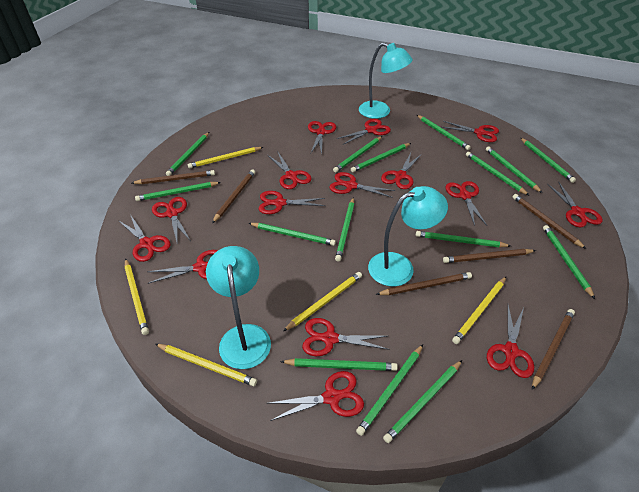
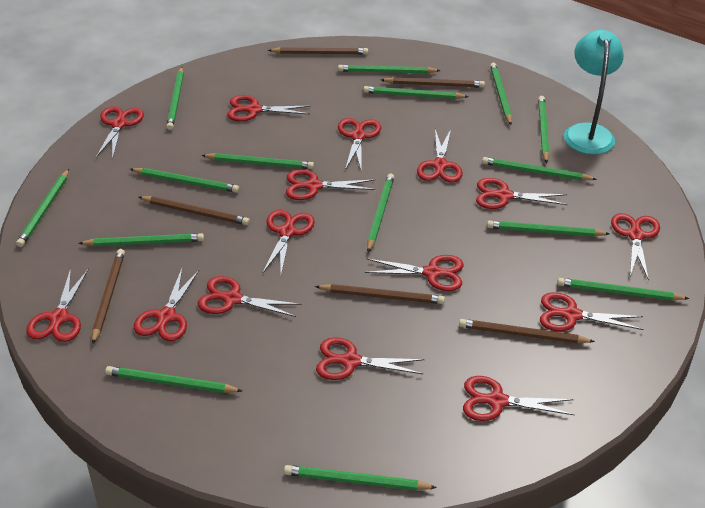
turquoise lamp: [206,246,271,369] [359,43,413,119] [368,186,448,286] = 3 -> [564,30,624,155] = 1
yellow pencil: [125,259,149,335] [155,344,257,386] [188,147,263,169] [283,272,362,331] [452,277,506,344] = 5 -> none = 0

